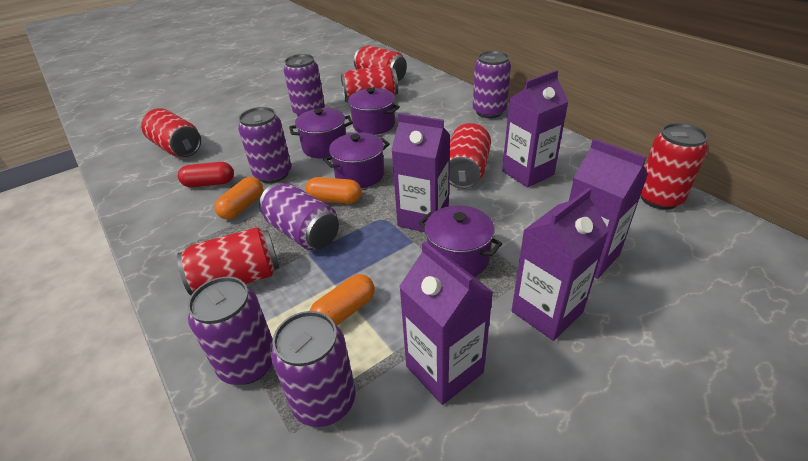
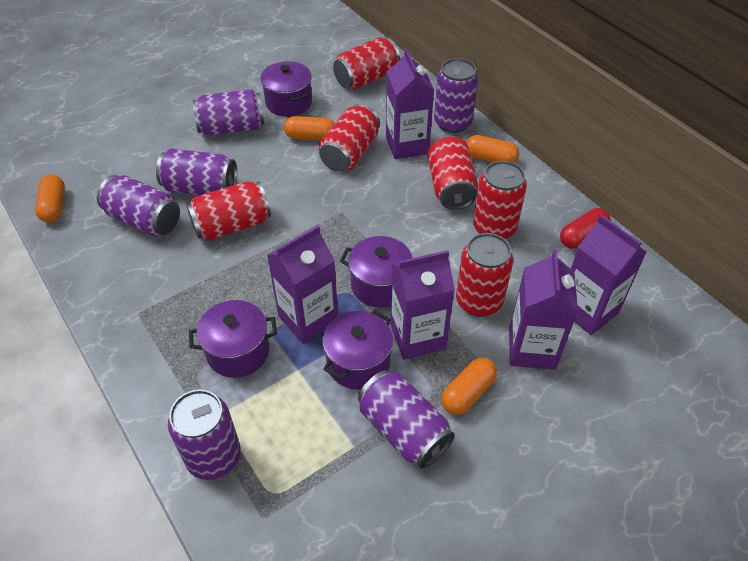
orange capsule: [214,177,263,220] [305,177,362,204] [310,274,375,325] = 3 -> [35,175,65,222] [284,116,335,140] [441,357,497,415] [466,135,519,163] = 4

